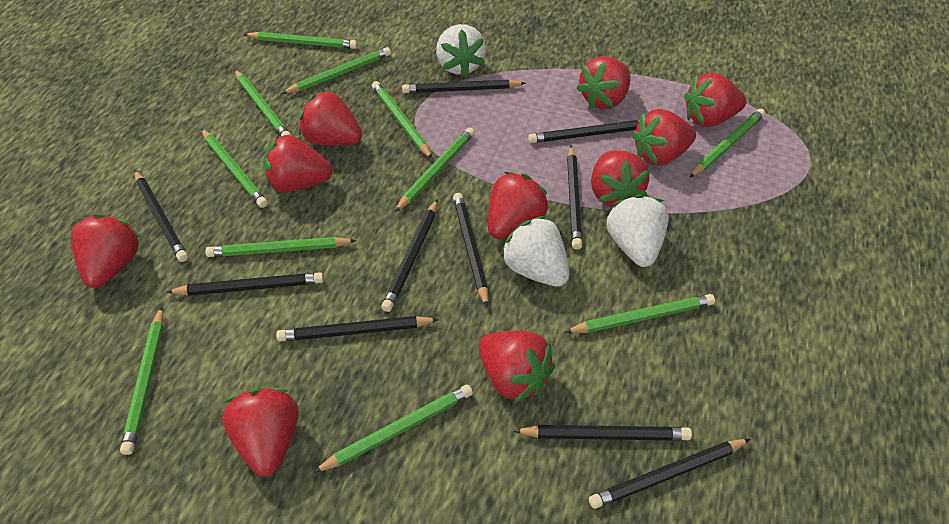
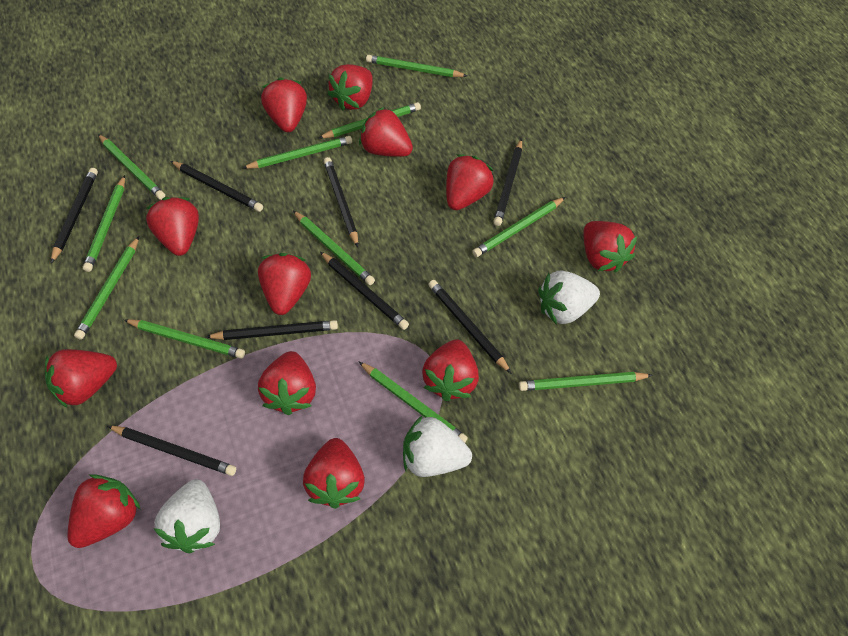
black pencil: [134,170,188,262] [167,272,324,296] [276,316,439,342] [381,199,438,312] [402,80,526,93] [453,193,488,308] [513,425,692,441] [528,120,640,143] [567,145,582,250] [589,439,750,509] = 10 -> [51,168,98,263] [108,426,236,476] [171,161,263,212] [206,320,338,340] [320,252,409,330] [324,157,358,247] [428,280,512,374] [493,139,522,226] = 8
red strawberry: [71,214,140,288] [222,387,299,476] [263,135,333,192] [299,90,362,146] [478,331,555,403] [488,172,549,239] [576,56,631,109] [591,150,650,207] [632,109,696,166] [684,72,747,127] = 10 -> [45,349,117,408] [67,474,141,548] [146,197,199,256] [258,253,311,315] [258,351,316,415] [261,77,307,132] [303,438,365,509] [328,64,373,111] [359,107,413,157] [422,339,479,401] [446,154,494,210] [583,221,637,273] = 12

